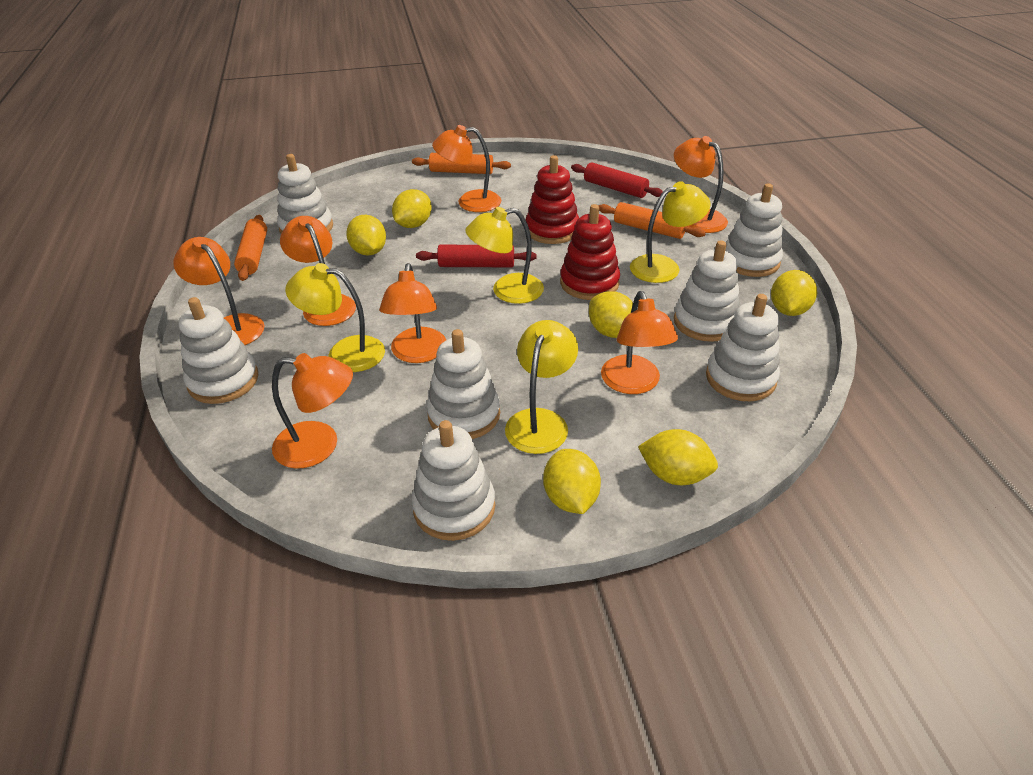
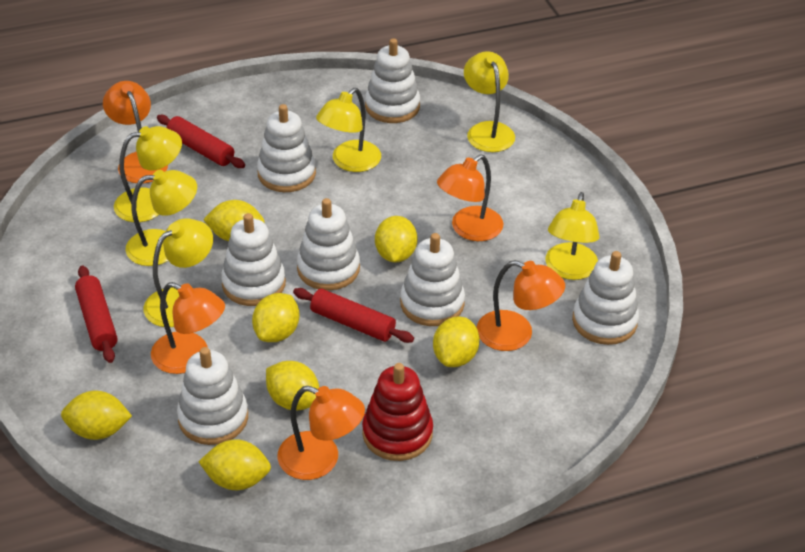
orange lamp: [173,237,265,345] [272,353,353,469] [280,216,356,326] [379,263,446,363] [432,125,501,212] [601,291,678,394] [674,136,728,233] = 7 -> [103,81,168,183] [151,282,225,374] [277,386,365,480] [437,154,503,241] [477,260,565,351] = 5
orange rolling pin: [234,215,267,281] [412,153,511,174] [598,202,706,239] = 3 -> none = 0
red rolling pin: [416,245,536,267] [571,162,663,198] = 2 -> [75,265,118,363] [157,115,245,168] [293,288,414,343] = 3
red stacking toy: [526,155,579,244] [560,204,620,300] = 2 -> [362,363,433,461] = 1
yellow lamp: [285,263,385,372] [465,207,544,304] [505,320,578,454] [630,181,711,283] = 4 -> [114,126,182,222] [126,170,197,266] [144,218,213,327] [316,88,381,172] [464,51,515,152] [545,192,599,280] = 6
yellow lemon: [346,215,386,256] [392,189,432,228] [543,449,601,514] [589,291,633,338] [638,429,718,485] [771,270,817,316] = 6 -> [61,390,132,440] [199,439,271,490] [203,200,265,241] [252,293,299,342] [266,361,319,410] [375,216,417,263] [433,317,480,367] = 7

